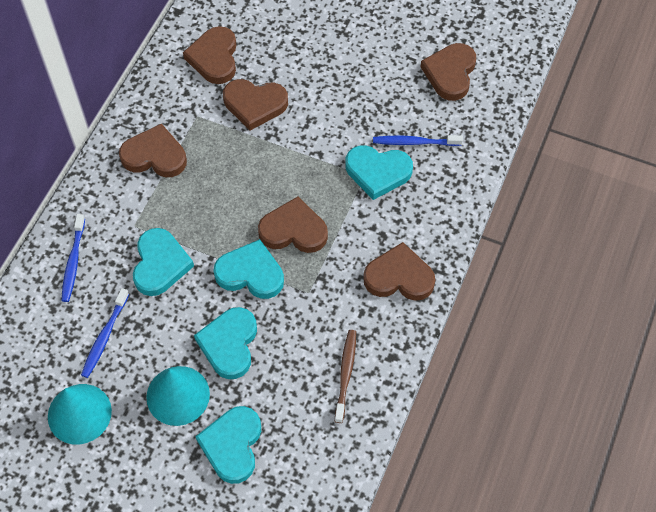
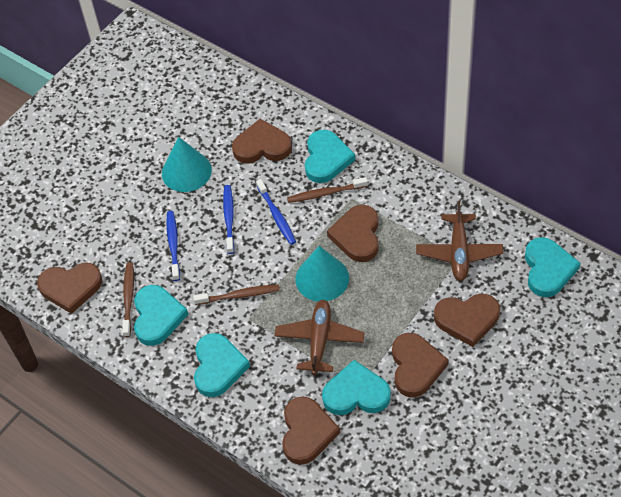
brown plane: none = 0 -> [275,300,365,375] [416,201,503,281] = 2
brown toothbrush: [335,330,356,423] = 1 -> [122,262,134,337] [193,285,280,305] [287,177,368,203] = 3

